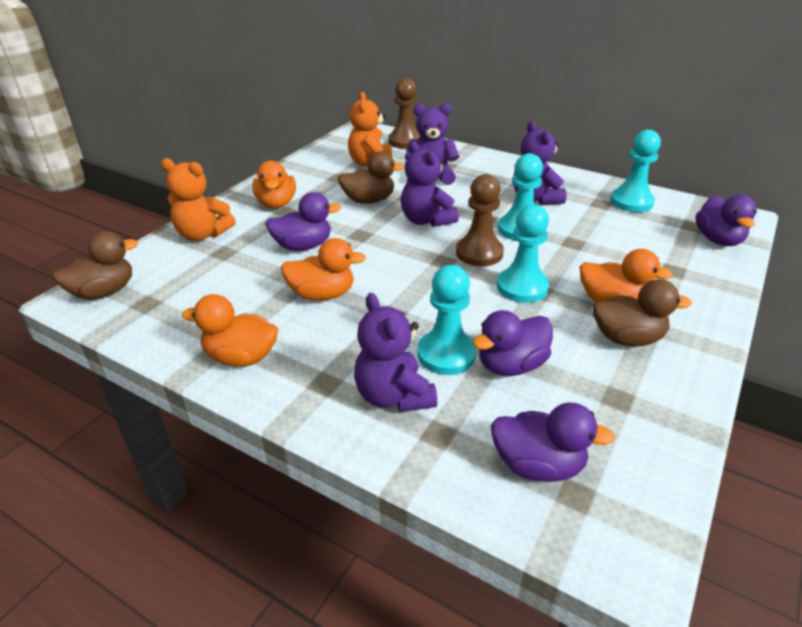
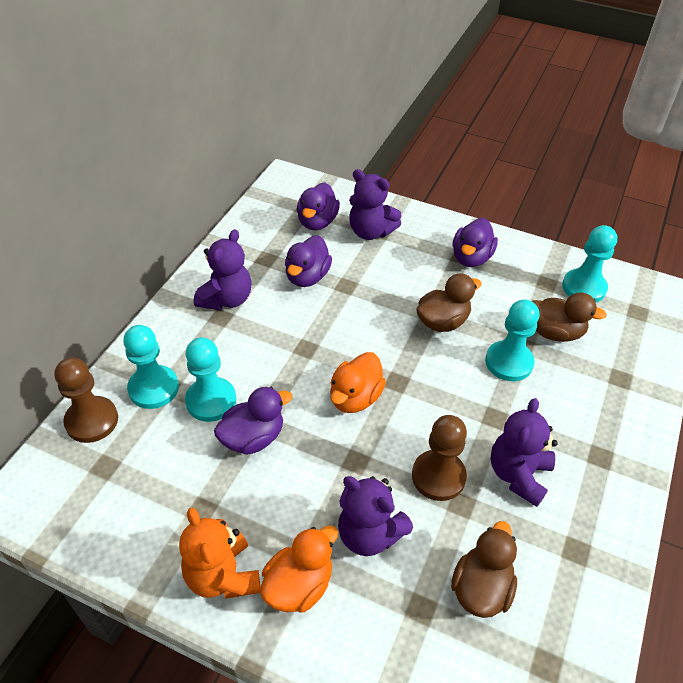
orange duck: [182,294,278,367] [252,161,296,208] [281,238,366,301] [579,249,673,302] = 4 -> [261,525,338,612] [330,352,386,413] = 2
orange teddy bear: [161,158,236,241] [348,92,392,166] = 2 -> [179,508,261,599] = 1

